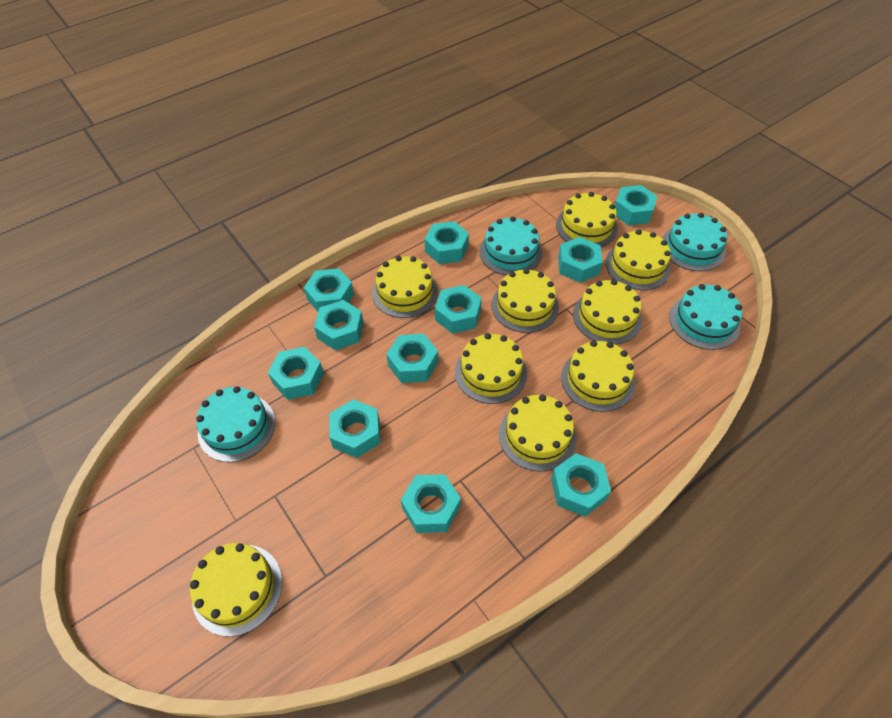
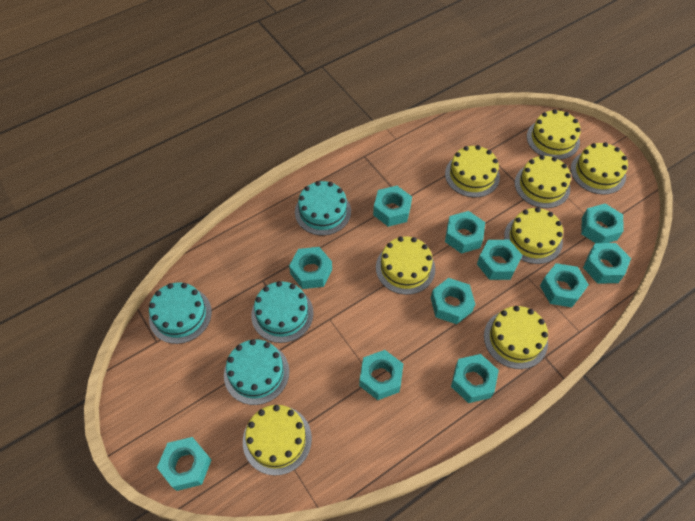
yellow cake: [190,543,282,637] [372,256,438,318] [455,333,527,404] [492,268,559,333] [499,394,577,472] [556,192,618,247] [561,341,635,412] [573,280,642,344] [605,230,671,290] = 9 -> [243,405,312,475] [376,237,435,295] [445,145,500,197] [484,306,548,369] [504,207,563,264] [515,155,571,208] [527,109,581,160] [571,142,628,195] = 8

